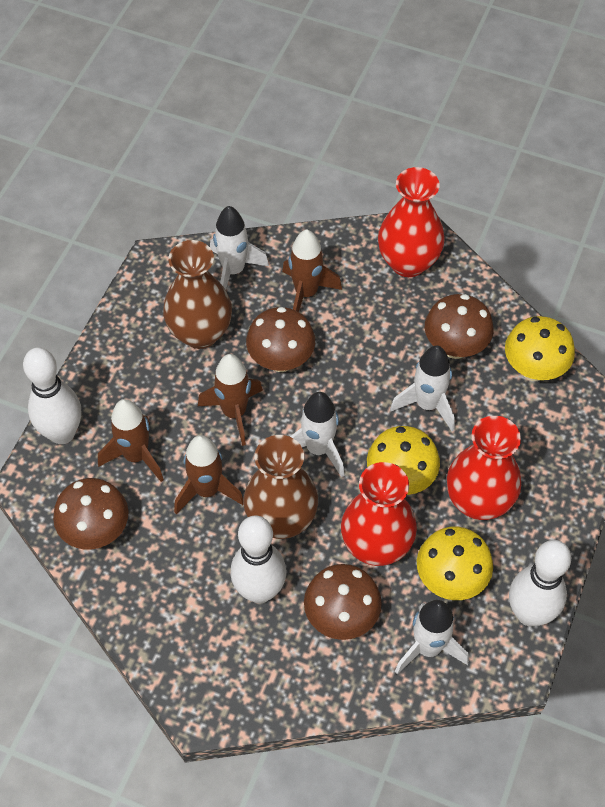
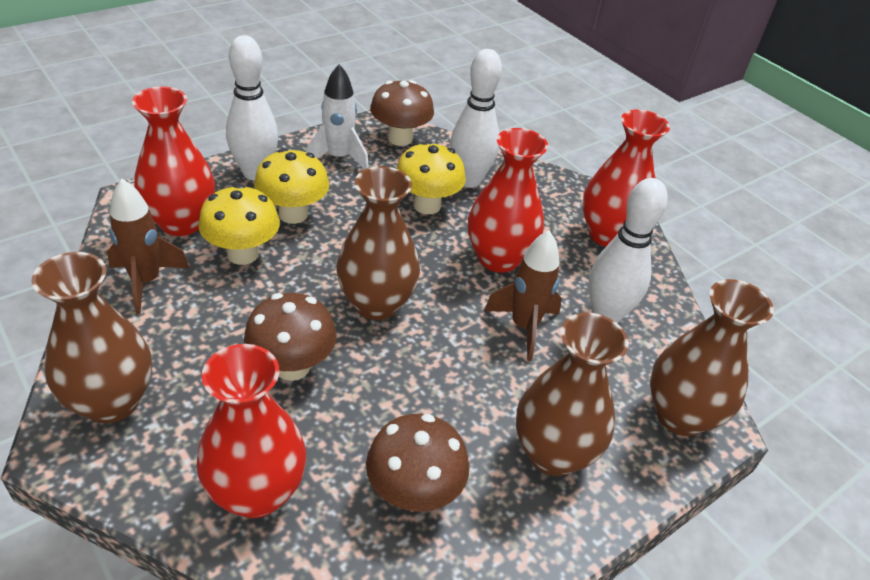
brown mushroom: [53,478,128,549] [246,307,315,372] [304,564,382,640] [425,294,493,359] = 4 -> [244,293,336,381] [366,414,469,512] [370,80,434,146] = 3
brown rocket: [98,399,164,482] [174,435,243,514] [198,354,263,446] [282,230,342,312] = 4 -> [107,179,189,314] [484,231,562,361] = 2
brown vase: [163,240,232,349] [243,435,318,539] = 2 -> [31,252,152,424] [336,166,420,320] [516,312,629,476] [650,279,774,436] = 4
red vase: [341,462,417,566] [378,167,445,277] [447,416,521,520] = 3 -> [132,86,215,236] [196,344,306,518] [468,128,548,273] [582,110,670,247] = 4
white rocket: [210,206,269,290] [290,392,344,477] [390,346,455,432] [395,600,469,674] = 4 -> [306,64,369,170] = 1

